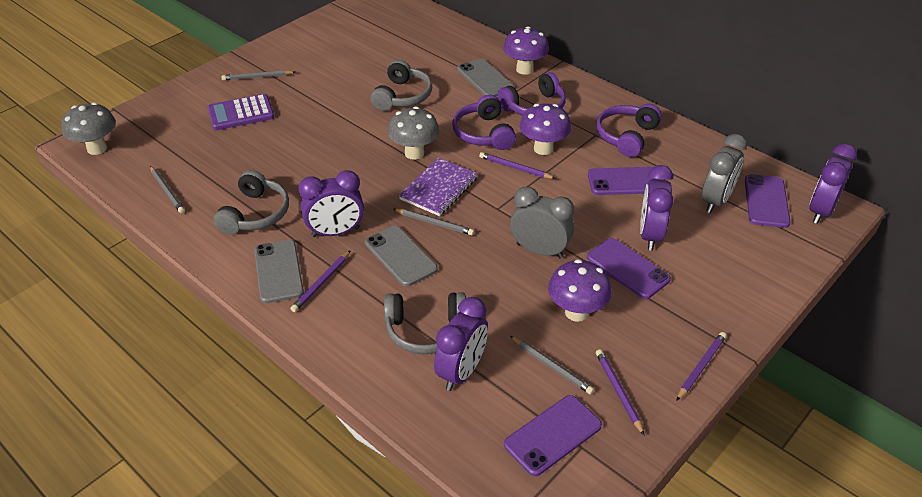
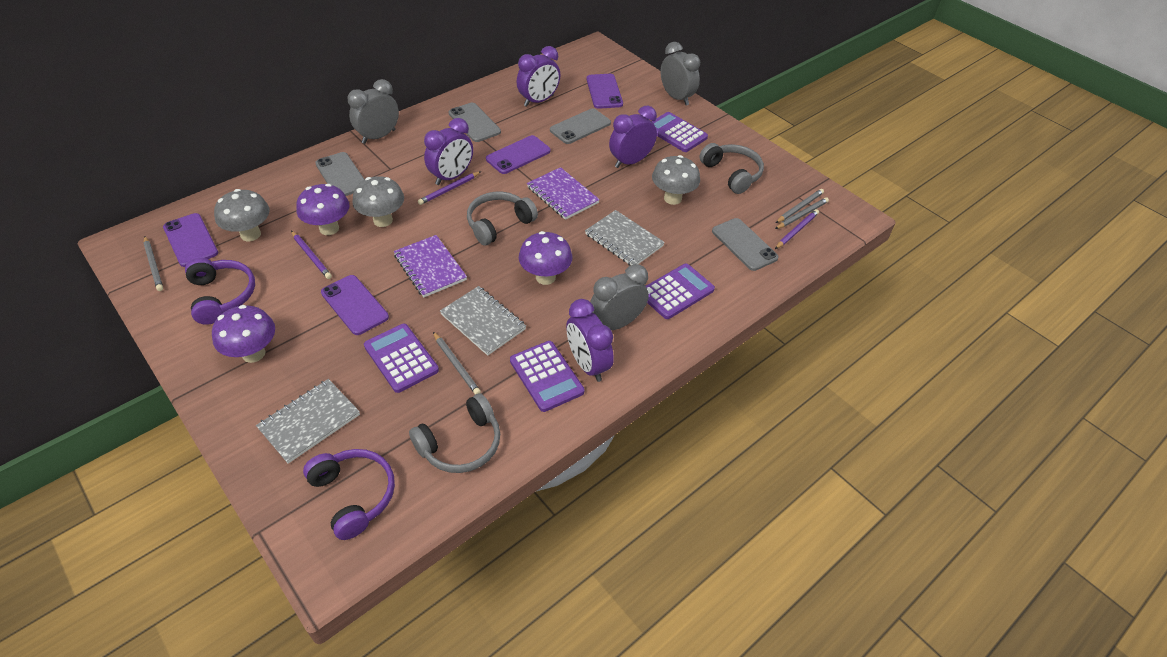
grey clock: [510,186,574,259] [702,134,747,213] = 2 -> [347,79,399,144] [590,264,649,330] [660,42,700,105] = 3
grey mushroom: [61,102,116,155] [388,106,439,160] = 2 -> [214,189,269,241] [352,176,404,227] [652,155,700,205] = 3
grey notebook: none = 0 -> [256,379,360,464] [440,286,526,356] [585,210,665,265] = 3
grey phone: [254,240,304,303] [365,226,438,287] [457,58,514,96] = 3 -> [315,152,365,196] [449,103,501,142] [550,108,611,144] [712,218,778,271] = 4
purple calculator: [208,94,274,130] = 1 -> [364,324,439,393] [510,341,584,412] [646,264,715,319] [651,112,708,152] = 4
purple headphones: [452,95,516,150] [498,72,566,116] [596,104,662,157] = 3 -> [185,258,255,325] [303,449,395,540] = 2
purple notebook: [399,158,478,216] = 1 -> [393,235,467,297] [527,167,600,220] = 2
purple pencil: [290,250,351,312] [479,152,556,179] [596,349,644,435] [676,332,726,401] = 4 -> [291,231,332,279] [418,171,481,205] [775,209,819,249] = 3

